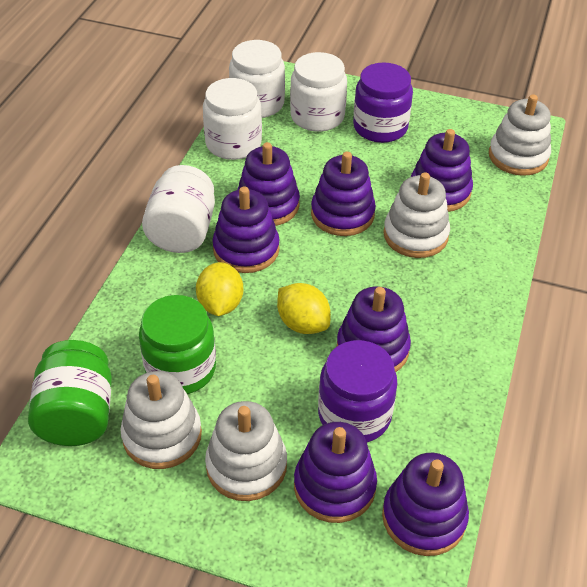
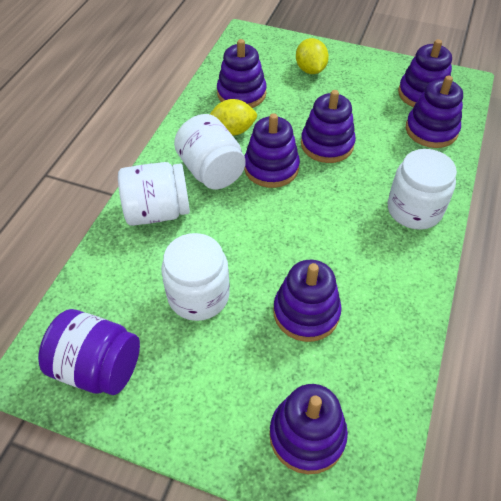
green jar: [28,340,112,446] [139,295,216,394] = 2 -> none = 0
purple jar: [318,340,397,442] [353,62,413,143] = 2 -> [38,309,140,395] = 1
white stacking toy: [121,371,202,469] [205,401,287,501] [383,172,450,258] [489,94,551,176] = 4 -> none = 0

